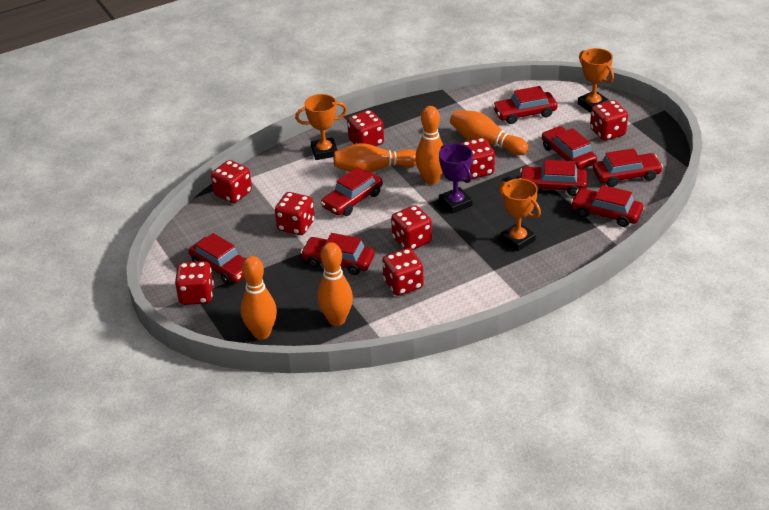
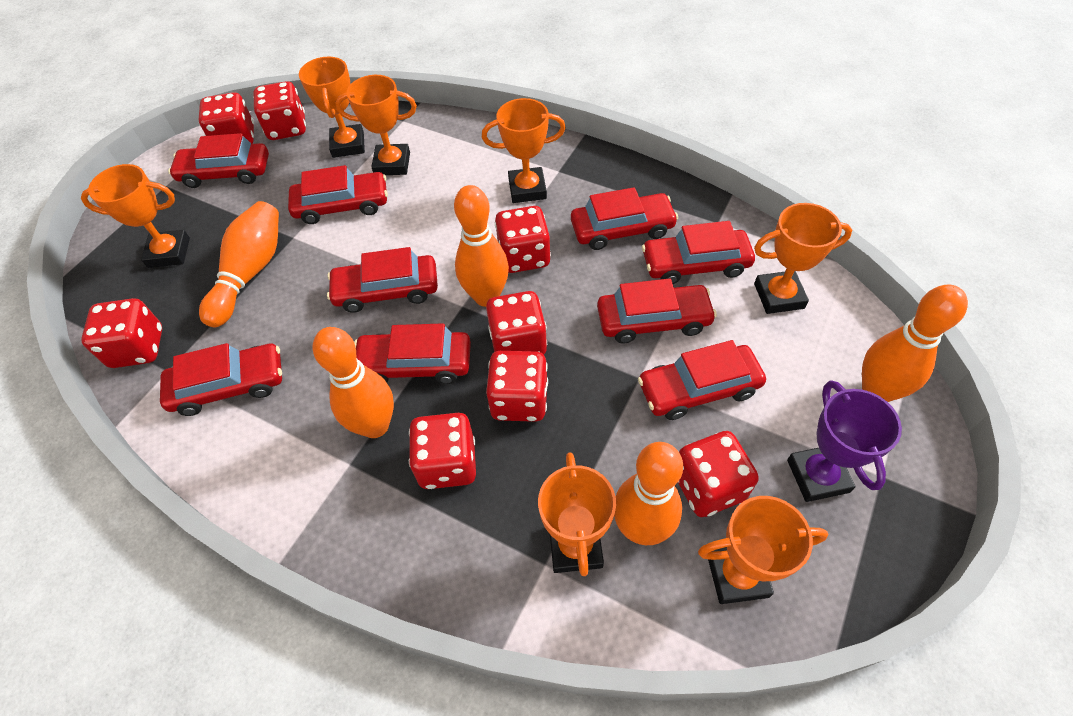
orange trophy: [295,94,347,160] [499,179,541,251] [578,48,614,113] = 3 -> [81,164,190,268] [299,57,365,158] [335,75,417,175] [482,98,566,203] [538,452,616,576] [698,496,828,604] [754,203,852,314] = 7
red car: [189,233,246,284] [301,233,375,275] [321,167,383,216] [493,86,557,124] [520,160,587,196] [542,126,597,169] [571,185,643,227] [593,148,663,187] = 8 -> [160,343,282,416] [168,133,269,188] [288,165,388,224] [327,247,438,313] [354,323,471,384] [571,187,678,250] [597,279,717,343] [638,340,766,420] [642,221,755,284] = 9

